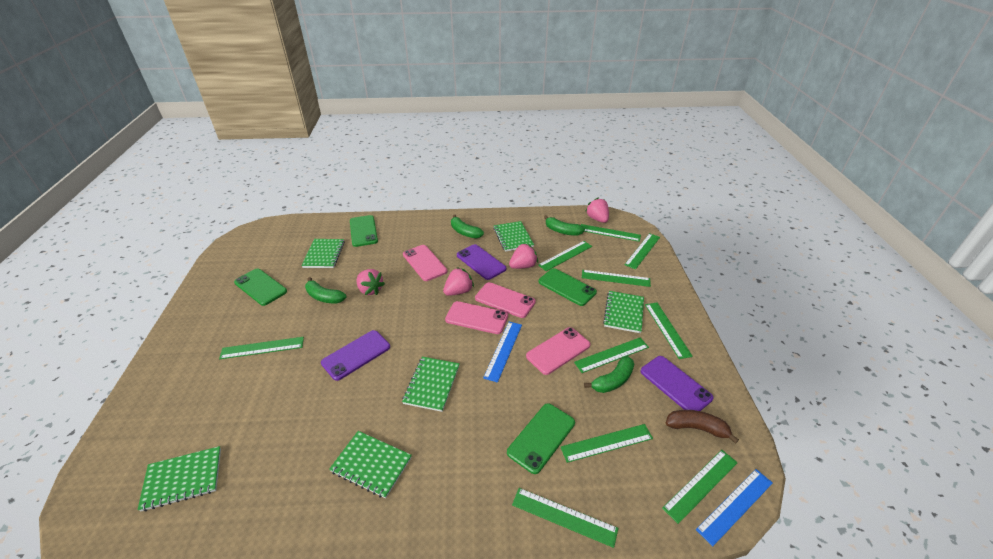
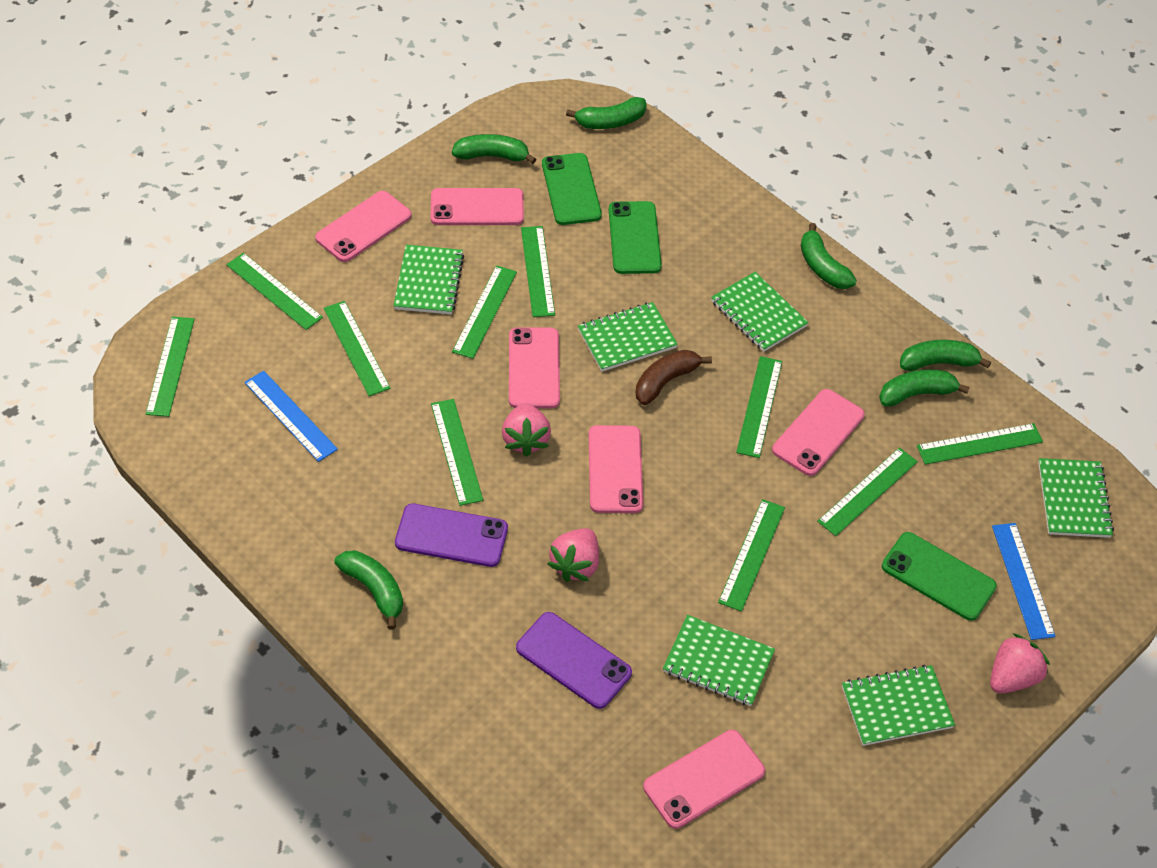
green banana: [305,277,346,304] [451,215,484,239] [544,215,585,236] [584,356,634,393] = 4 -> [334,550,403,629] [452,134,536,164] [566,97,647,129] [801,223,857,289] [879,370,970,407] [900,340,991,371] = 6
green phone: [234,269,287,306] [350,215,378,247] [507,403,575,474] [539,268,597,306] = 4 -> [542,153,602,225] [609,201,662,274] [882,532,997,621] = 3
pink phone: [403,245,447,281] [445,301,508,334] [475,282,536,318] [526,327,590,375] = 4 -> [315,191,412,262] [431,188,524,225] [509,327,560,408] [589,425,643,513] [643,730,765,829] [772,389,865,476] = 6
pink strawberry: [357,269,385,295] [443,267,474,296] [509,243,538,269] [585,198,609,223] = 4 -> [502,403,551,457] [548,528,599,582] [990,633,1050,694] = 3
purple phone: [321,330,390,381] [457,244,506,280] [640,356,714,411] = 3 -> [395,503,508,567] [516,612,632,709] = 2

